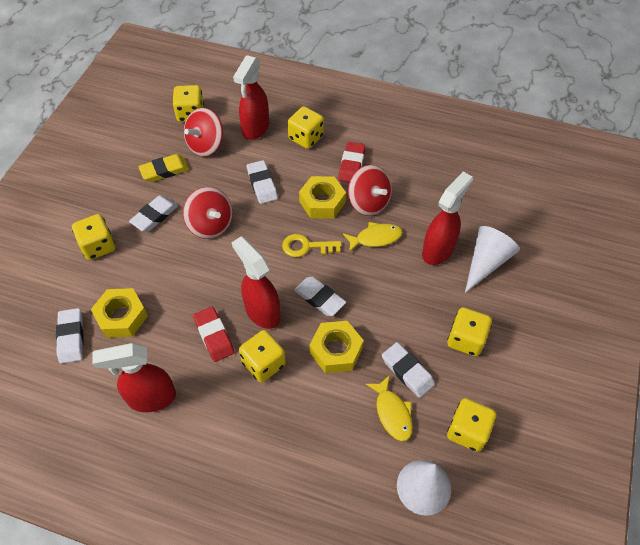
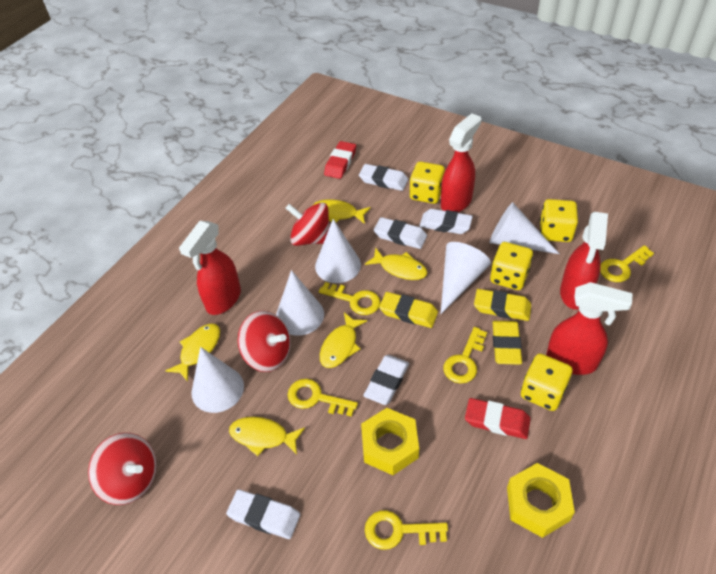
white cone: [397,460,451,516] [465,226,520,293] = 2 -> [191,347,244,413] [276,270,324,336] [315,219,361,283] [441,242,491,314] [490,202,559,254] = 5
yellow dice: [72,214,115,260] [172,85,204,122] [239,330,286,383] [287,106,324,149] [447,307,492,356] [447,398,496,452] = 6 -> [410,162,445,204] [490,242,533,290] [521,353,572,411] [540,199,578,242] = 4
yellow eraser: [138,154,189,182] = 1 -> [379,292,438,328] [474,289,531,321] [492,321,522,365] = 3
yellow fish: [343,222,403,253] [366,375,413,441] = 2 -> [166,324,220,381] [229,417,305,456] [312,199,370,224] [320,312,367,368] [365,248,427,280] = 5
yellow key: [282,234,342,257] = 1 -> [288,379,358,417] [319,282,381,315] [365,510,448,550] [444,327,487,384] [600,245,654,282] = 5
yellow nut: [91,288,148,338] [299,176,346,219] [309,321,364,373] = 3 -> [361,408,419,475] [507,463,575,538] = 2

